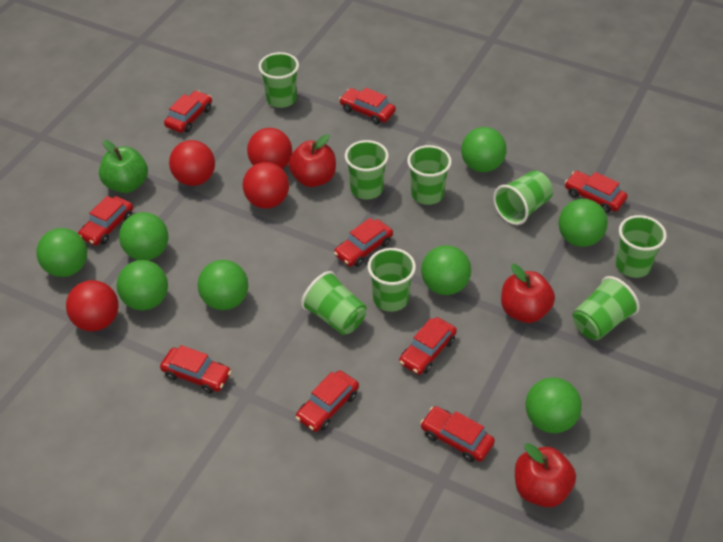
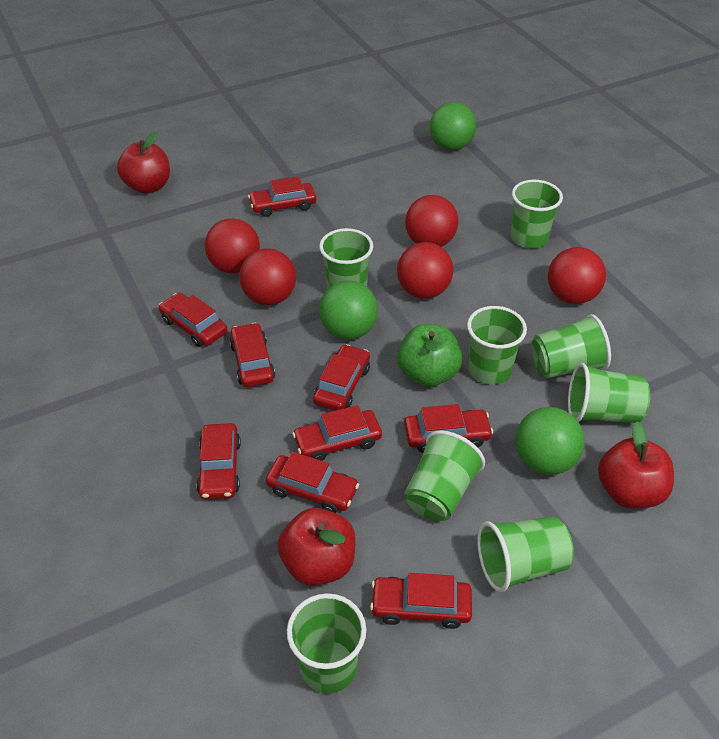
green ball: [36,228,87,277] [117,260,168,310] [119,212,169,260] [198,260,248,310] [421,245,471,295] [461,127,507,172] [526,377,582,433] [559,199,608,247] = 8 -> [319,281,378,340] [430,102,476,150] [515,407,585,475] = 3
red ball: [66,280,119,331] [169,140,215,186] [242,162,289,208] [247,128,292,169] = 4 -> [205,218,260,274] [239,248,296,305] [397,242,453,299] [405,195,458,247] [548,247,606,304] = 5

